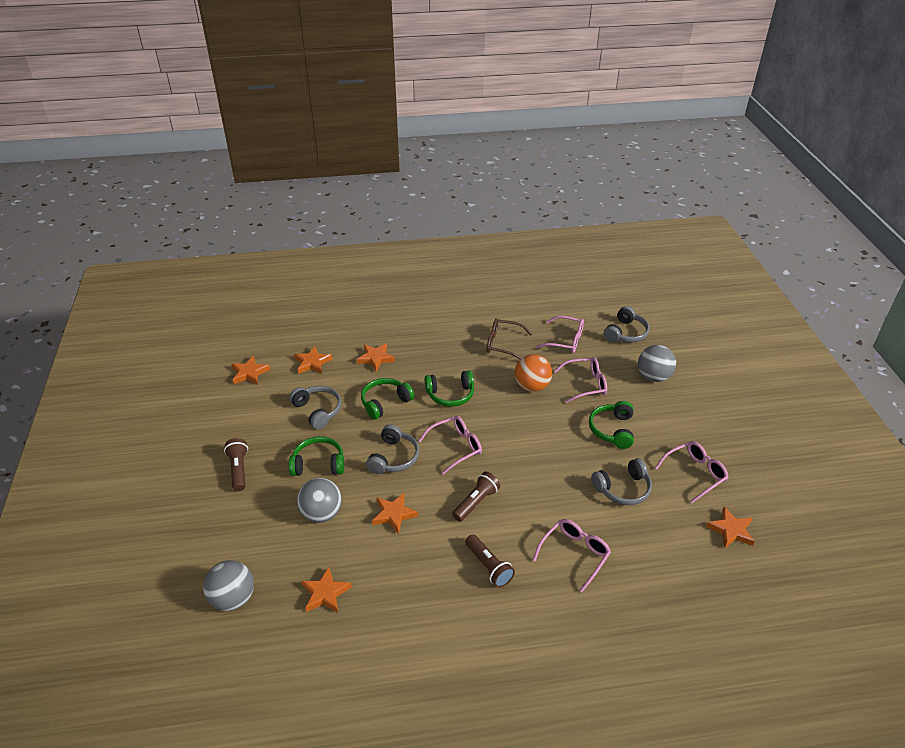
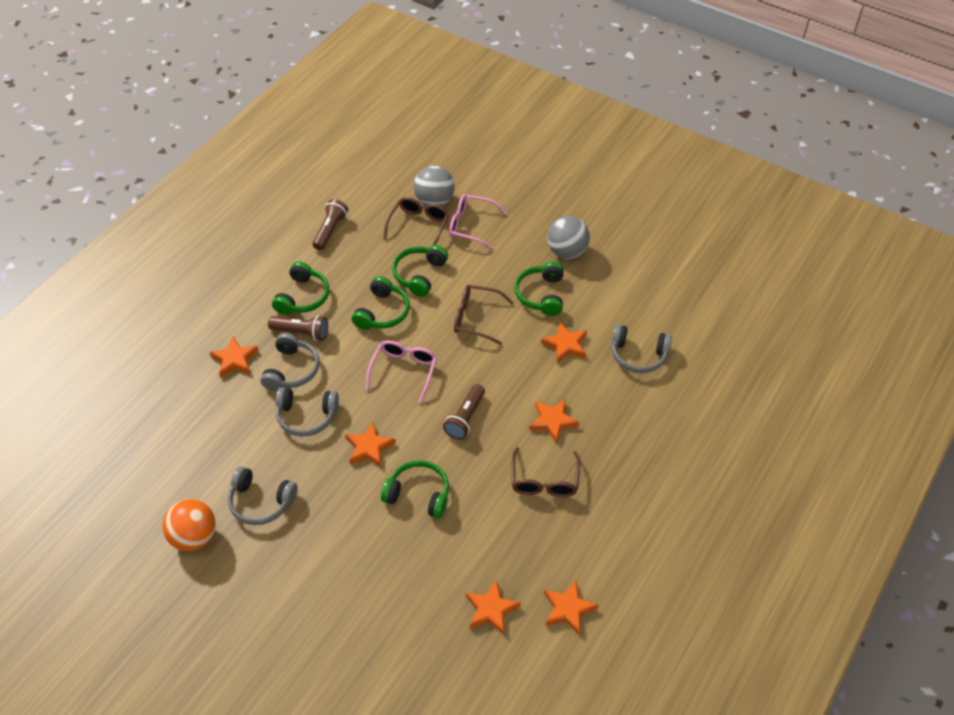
brown glasses: [487,318,532,360] = 1 -> [383,197,449,246] [454,285,514,345] [512,447,580,497] = 3
green headphones: [289,436,344,476] [361,378,415,420] [425,370,474,407] [589,401,634,449] = 4 -> [272,261,329,315] [352,276,410,330] [381,460,449,518] [392,245,448,297] [514,261,564,316] = 5
grey ball: [203,560,254,611] [297,478,342,523] [638,345,676,382] = 3 -> [414,166,455,206] [547,216,590,259] = 2
pink glasses: [418,416,482,474] [533,519,611,592] [536,315,584,353] [554,357,607,403] [655,441,728,503] = 5 -> [366,340,437,403] [449,194,507,250] = 2

